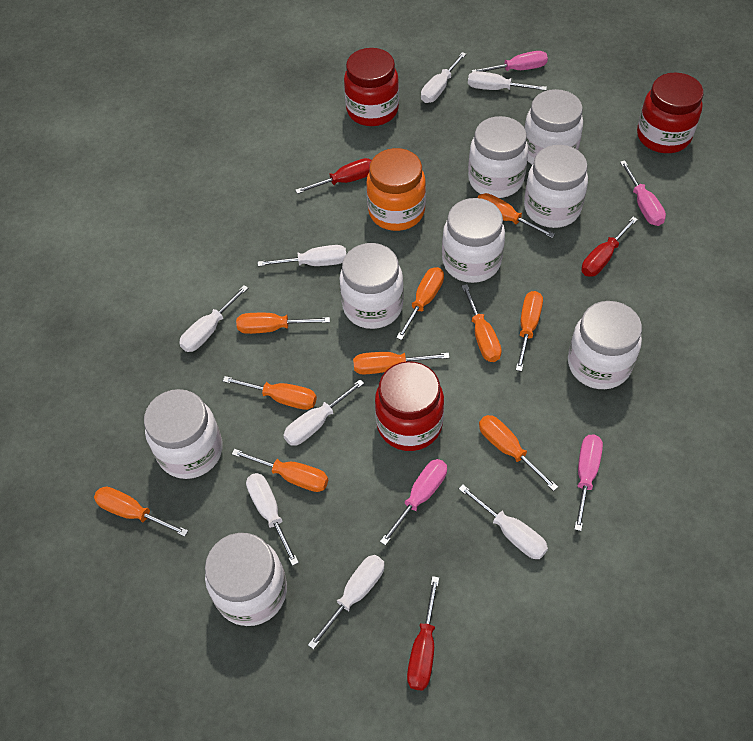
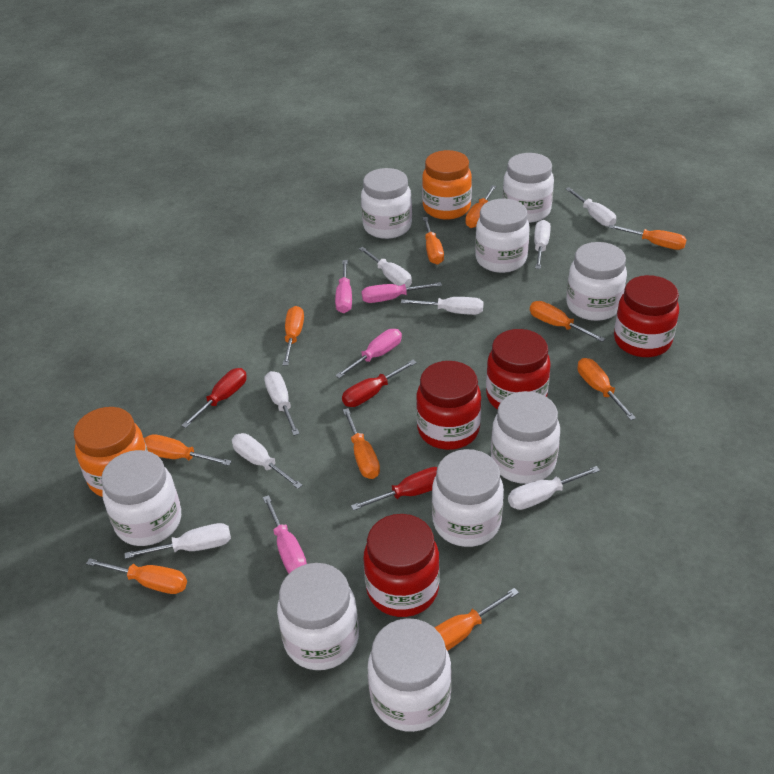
orange jar: [366,148,426,231] = 1 -> [74,407,148,497] [422,150,472,220] = 2
red jar: [344,48,399,126] [375,361,444,451] [637,72,704,153] = 3 -> [363,514,440,617] [416,361,481,450] [486,329,551,410] [614,275,679,357] = 4
white jar: [144,389,223,479] [205,533,287,626] [339,243,404,329] [442,198,505,283] [468,116,528,198] [524,89,583,165] [524,145,588,228] [568,301,642,389] = 8 -> [101,450,181,546] [277,563,359,670] [361,168,412,239] [368,618,451,732] [432,449,504,547] [475,199,530,273] [491,391,560,484] [502,153,554,223] [566,242,627,321] = 9

